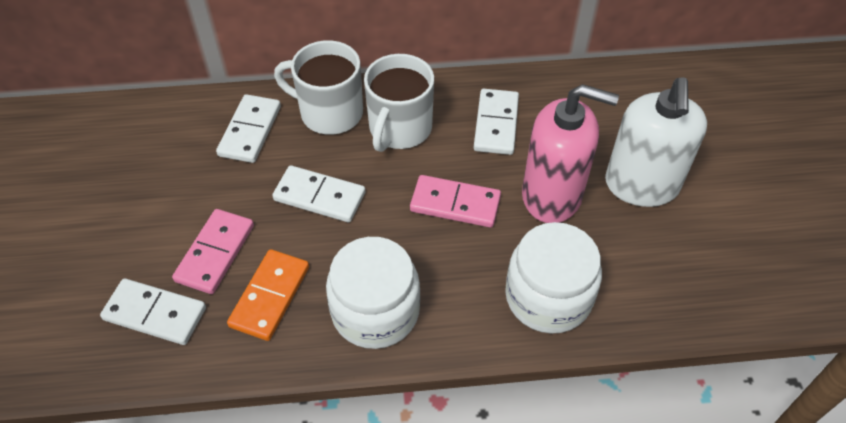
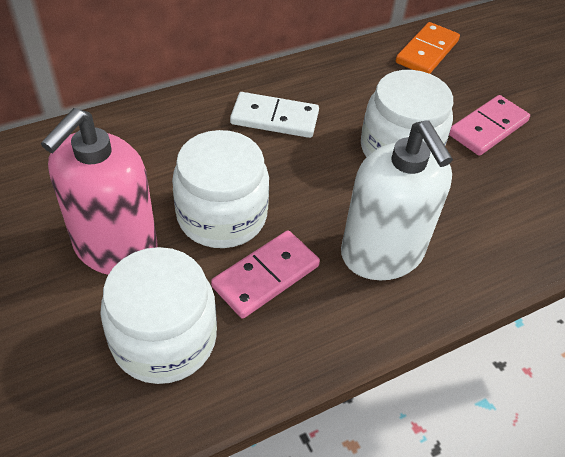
white domino: [100,278,206,345] [216,94,281,163] [272,165,365,222] [474,89,519,155] = 4 -> [230,92,319,138] = 1
white jar: [326,237,420,349] [505,222,602,334] = 2 -> [100,247,217,384] [172,130,269,248] [361,70,453,158] = 3
white mug: [274,40,363,135] [364,54,434,152] = 2 -> none = 0

